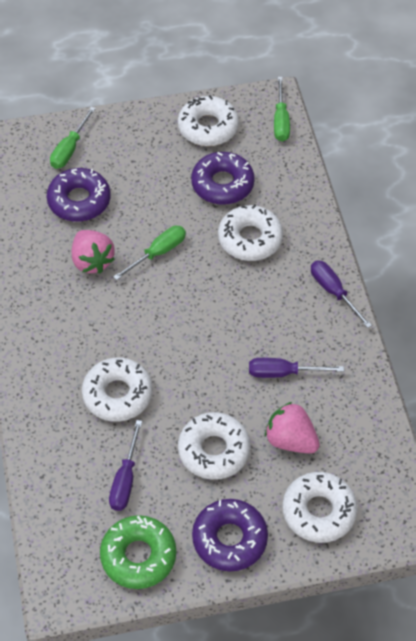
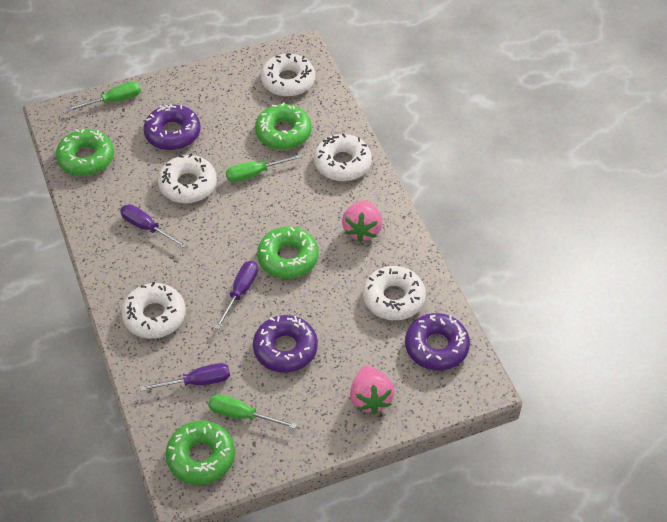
green donut: [100,515,176,589] = 1 -> [56,129,114,176] [166,421,235,485] [255,102,312,150] [257,226,319,279] = 4

